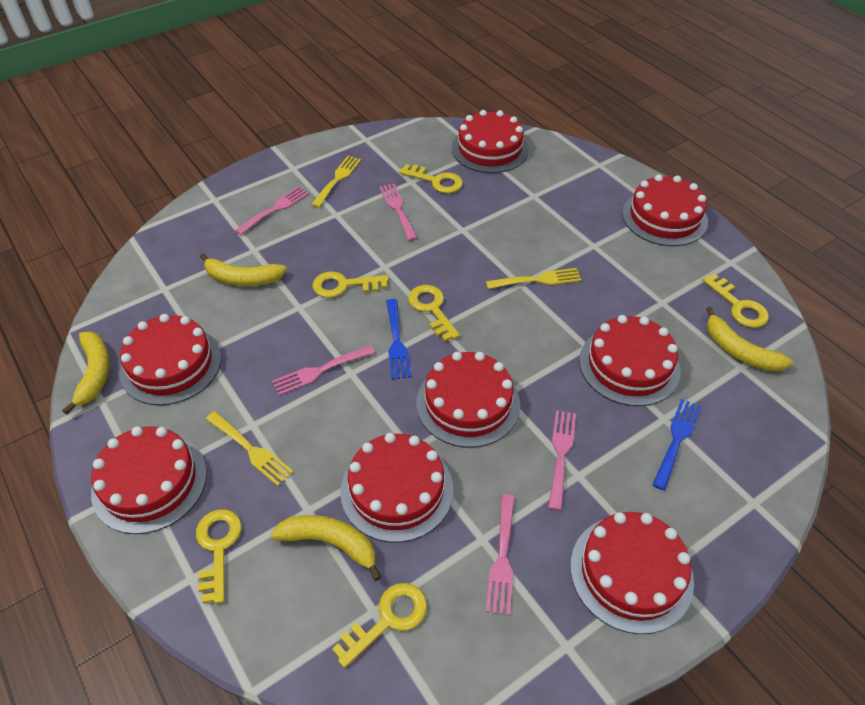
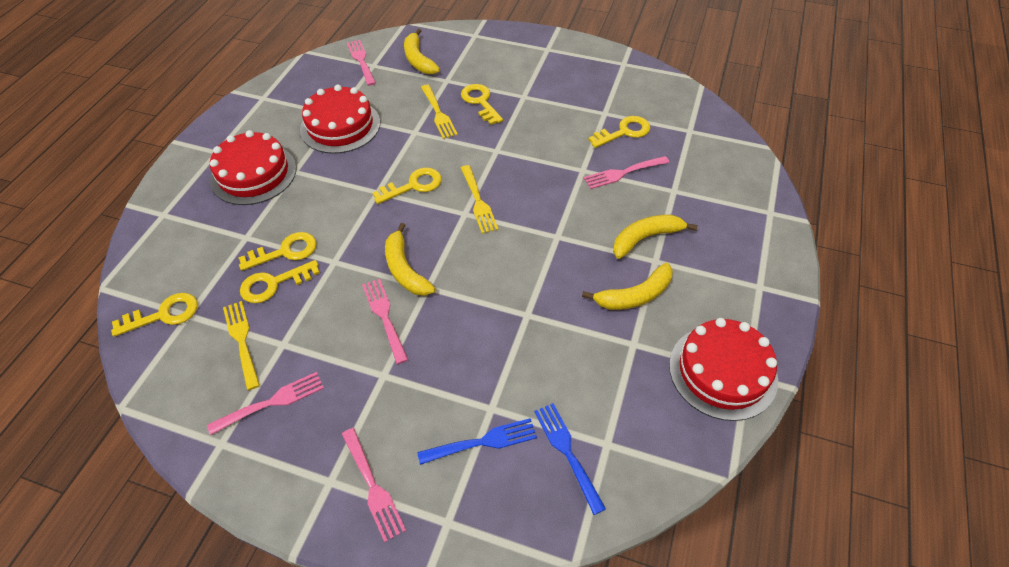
red cake: [91,426,207,534] [119,314,222,405] [340,433,453,542] [417,352,520,448] [452,110,529,173] [570,512,694,634] [579,315,681,406] [622,175,708,246] = 8 -> [210,130,296,205] [300,85,380,154] [669,318,778,421] = 3

